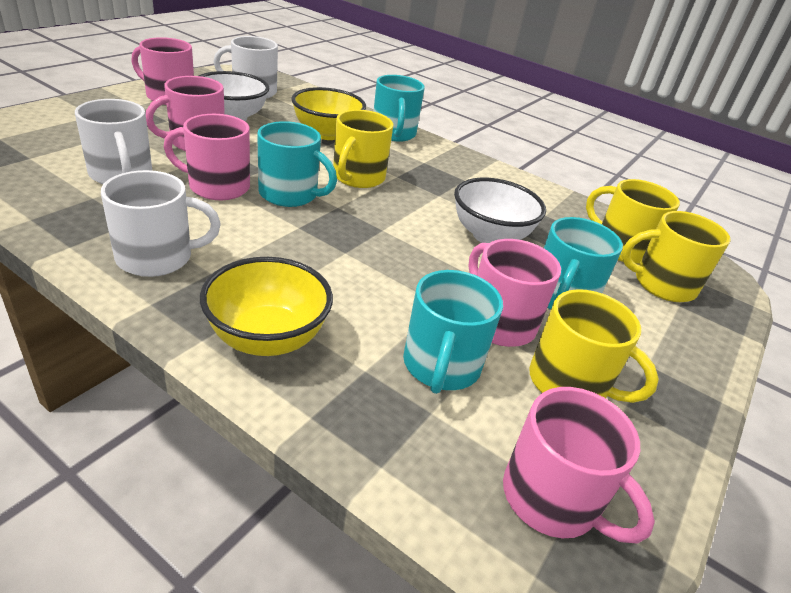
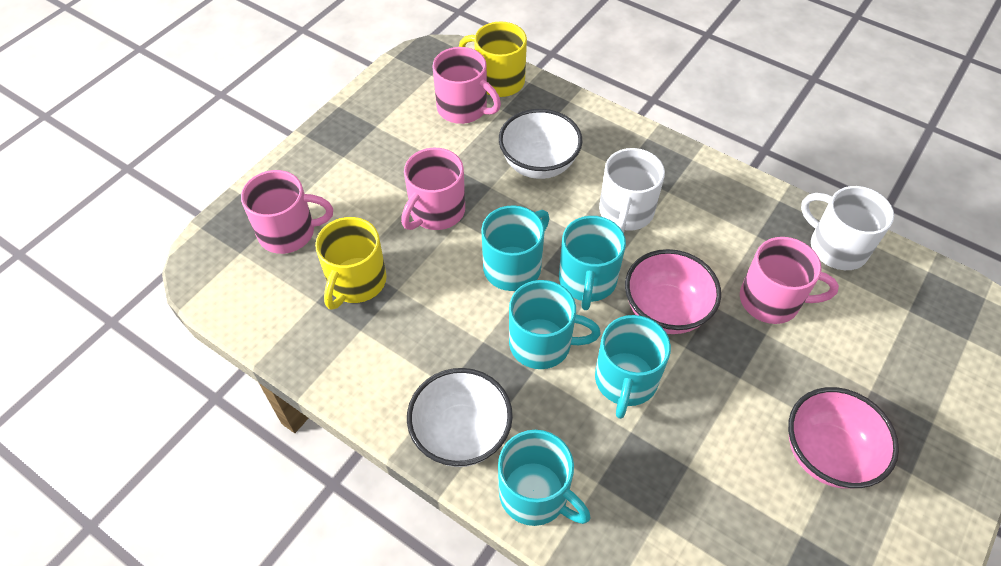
pink bowl: none = 0 -> [625,249,721,334] [788,387,899,489] = 2
pink mug: [131,37,194,105] [146,76,225,151] [164,114,250,200] [468,239,561,347] [503,387,655,544] = 5 -> [241,170,333,254] [401,148,465,230] [432,47,501,124] [740,237,839,324] = 4
turquoise mug: [257,121,337,207] [373,75,425,142] [403,270,503,394] [544,217,623,310] = 4 -> [481,205,549,291] [498,430,590,526] [509,280,601,369] [559,216,626,310] [595,315,671,419] = 5
white mug: [75,99,152,184] [101,170,221,277] [214,36,278,99] = 3 -> [599,148,665,233] [801,186,894,270] = 2
yellow bowl: [200,257,333,356] [291,87,366,140] = 2 -> none = 0
yellow mug: [333,110,393,188] [529,289,659,403] [586,179,680,264] [621,211,731,302] = 4 -> [315,217,387,310] [459,22,527,97] = 2

